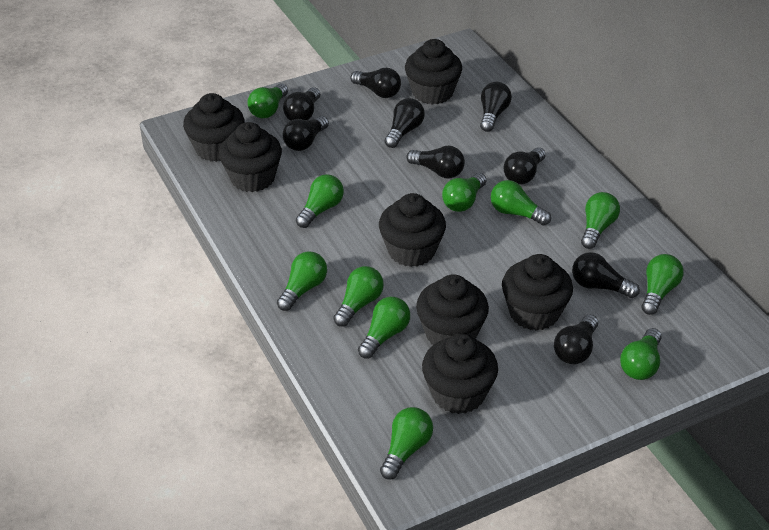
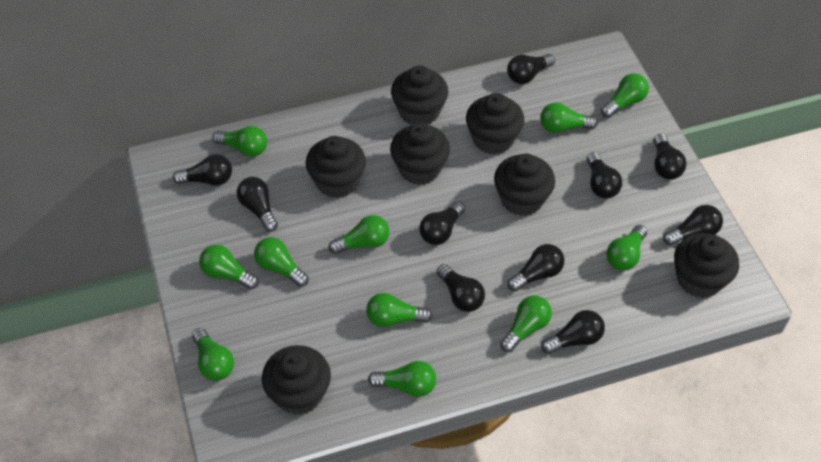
black light bulb: [283,87,320,121] [283,116,329,151] [351,68,401,98] [385,98,425,148] [406,146,465,179] [480,82,512,132] [503,147,546,185] [554,315,598,364] [572,252,640,298] = 9 -> [173,154,232,186] [237,177,278,232] [419,201,465,245] [436,264,485,312] [507,54,555,84] [507,244,564,292] [541,310,605,354] [587,152,622,199] [654,134,686,180] [663,205,723,246] = 10

